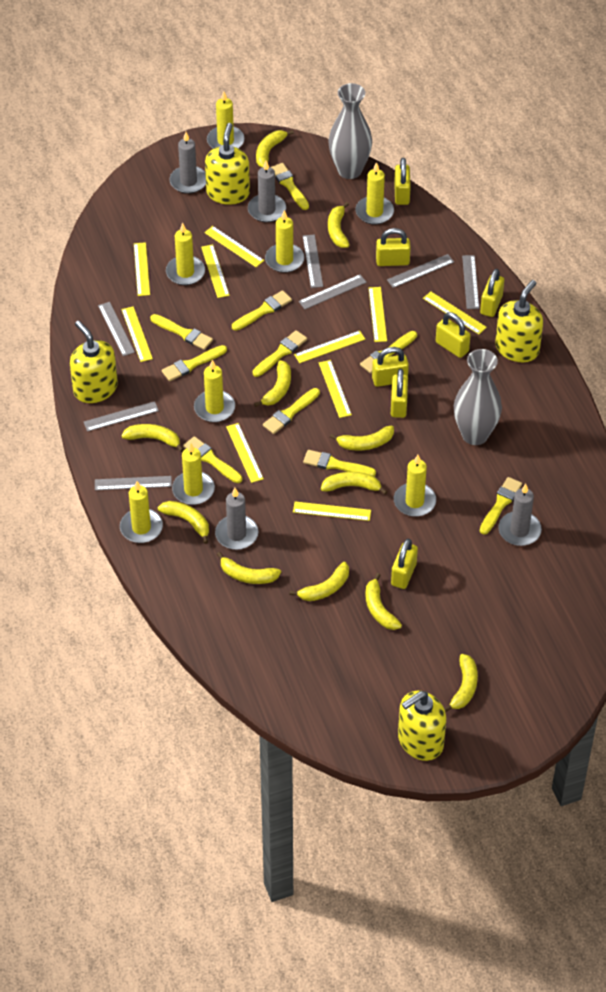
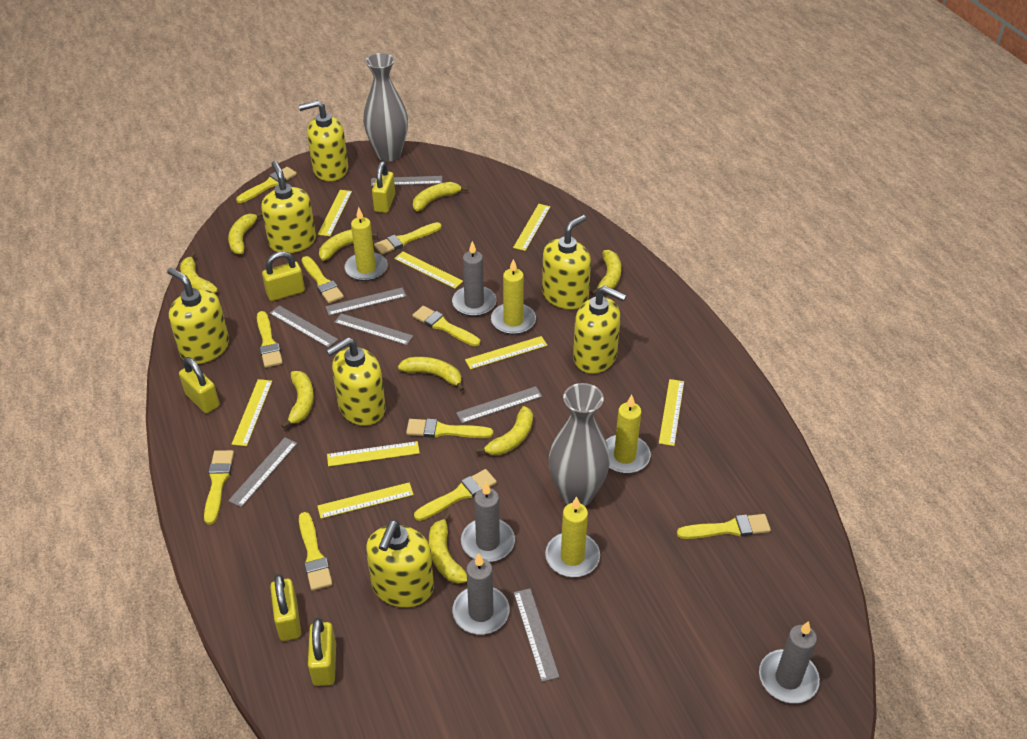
yellow banana: [121,424,184,452] [158,501,209,544] [217,552,281,584] [254,360,291,407] [256,130,294,167] [290,562,349,601] [321,472,387,494] [328,202,350,248] [330,426,394,451] [365,573,402,630] [444,654,478,712] = 11 -> [180,252,218,293] [228,211,263,254] [281,371,314,429] [319,229,378,261] [398,357,464,391] [413,182,468,211] [429,512,467,584] [475,406,533,455] [591,250,621,295] = 9
yellow candle: [120,481,163,543] [166,223,205,285] [172,442,215,505] [194,360,235,422] [207,91,244,149] [265,210,304,273] [356,162,394,224] [394,455,436,517] = 8 -> [344,207,388,281] [491,259,536,335] [545,496,600,577] [606,395,651,474] = 4
yellow padlock: [372,347,409,387] [376,228,411,266] [391,369,408,418] [391,539,418,589] [394,158,411,205] [436,312,471,358] [480,269,504,317] = 7 -> [179,357,220,413] [262,251,305,301] [270,574,301,641] [308,618,336,686] [372,161,395,213] = 5
yellow ruler: [121,306,153,362] [134,242,150,296] [201,244,230,298] [204,226,264,267] [226,423,264,483] [293,501,371,521] [294,331,365,363] [319,360,352,418] [369,287,387,342] [423,291,487,334] = 10 -> [232,379,272,446] [317,482,414,519] [318,190,352,236] [327,441,420,467] [394,252,463,289] [465,336,547,370] [513,204,550,251] [659,379,684,446] = 8
yellow soap dispenser: [70,321,118,403] [205,123,250,205] [398,691,446,761] [495,280,543,362] = 4 -> [167,268,229,364] [261,161,316,253] [299,100,348,181] [326,337,386,426] [366,520,434,607] [542,215,591,309] [573,285,626,374] = 7

